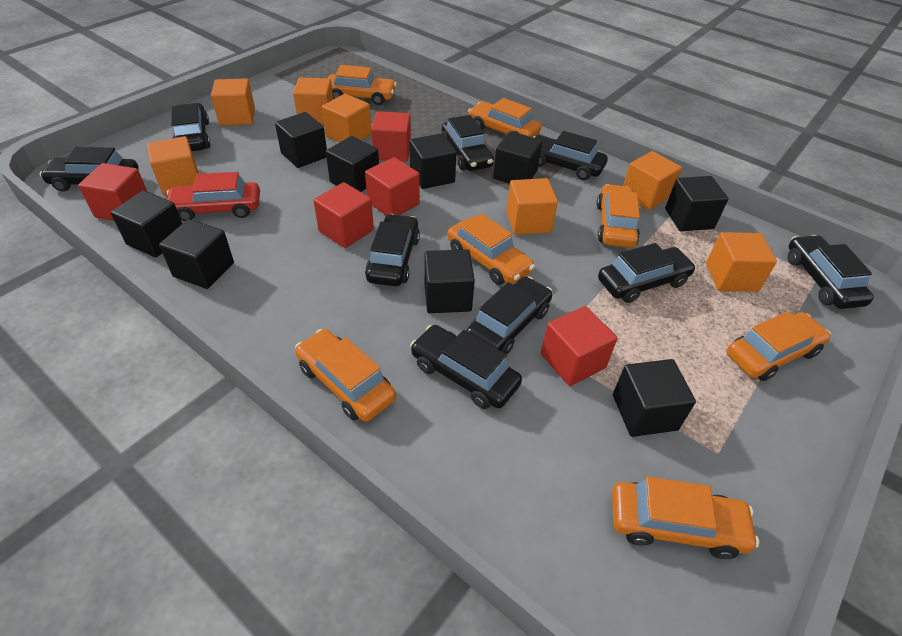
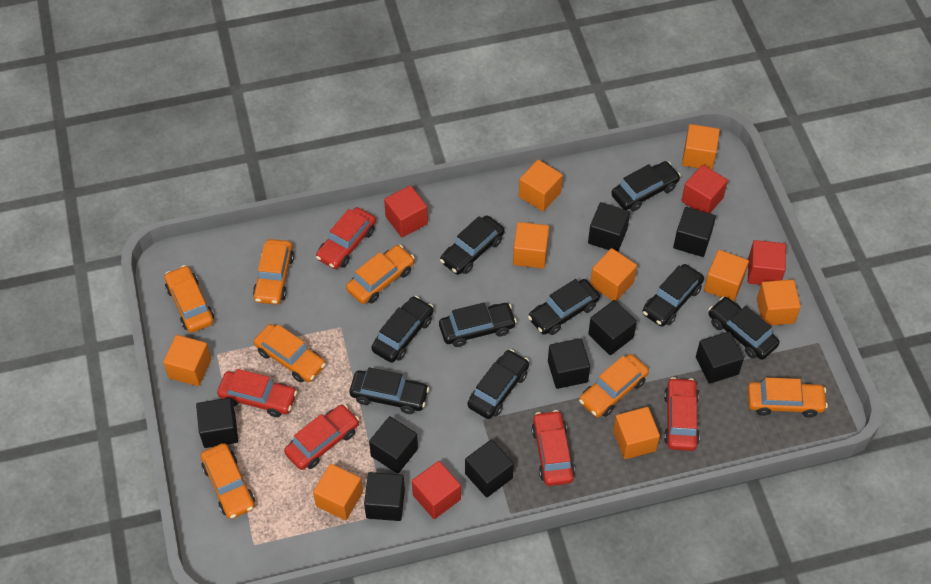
orange cube: [147,136,199,194] [211,78,255,126] [293,78,333,124] [322,94,372,143] [506,178,558,235] [623,151,682,210] [706,232,777,292] = 7 -> [163,335,211,386] [313,464,363,520] [513,222,549,268] [519,160,563,211] [590,248,637,301] [613,407,660,459] [682,124,720,170] [704,250,749,302] [757,279,801,325] = 9
red car: [167,172,260,221] = 1 -> [217,369,297,417] [284,404,359,470] [316,207,376,269] [531,410,575,486] [664,377,700,451] = 5
red cube: [78,163,147,221] [313,182,374,248] [365,157,420,216] [371,111,411,162] [541,306,618,386] = 5 -> [384,185,428,237] [412,461,461,519] [681,165,728,213] [748,240,786,285] = 4

